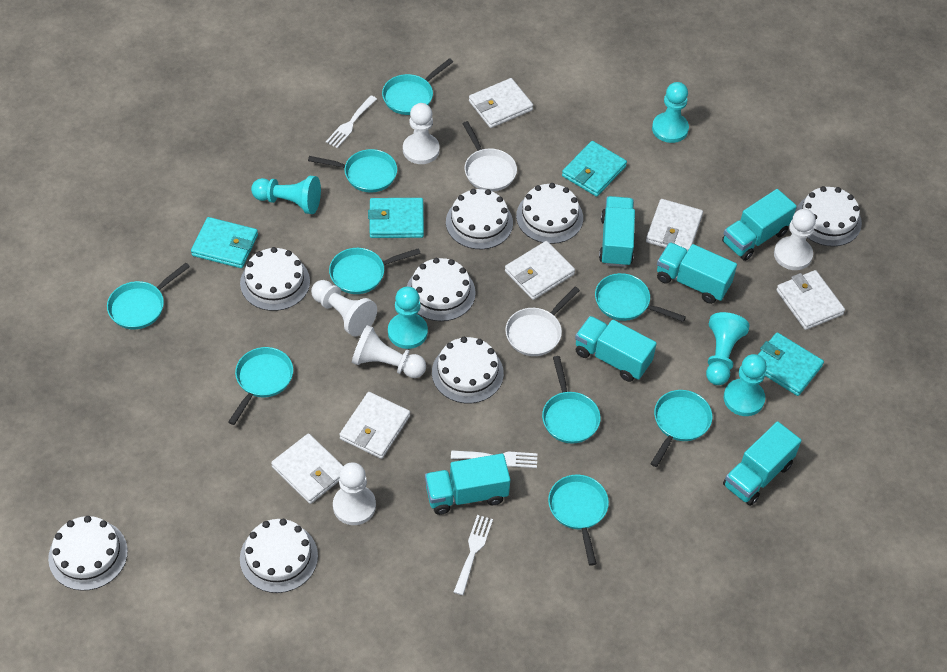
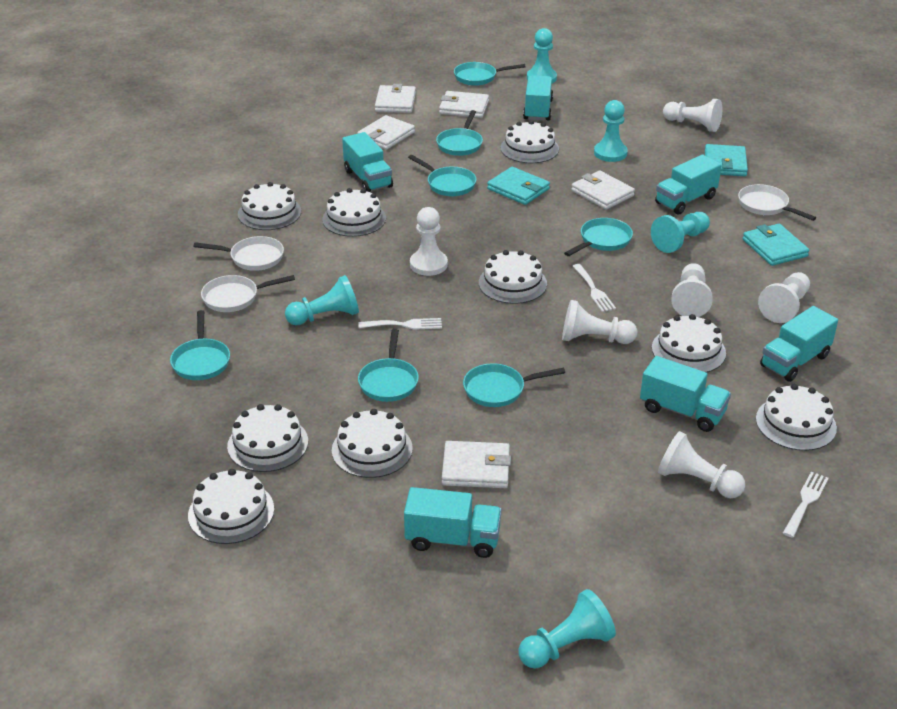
turquoise pan: [107,263,190,329] [228,347,293,425] [308,149,397,193] [329,248,421,294] [382,58,453,115] [542,356,601,444] [548,475,609,566] [595,273,686,322] [651,390,712,467] = 9 -> [170,310,230,380] [358,329,419,402] [408,155,477,196] [436,110,483,156] [454,62,526,86] [463,363,565,407] [564,218,633,256] = 7
turquoise wallet: [191,217,258,268] [368,198,424,238] [562,141,627,197] [758,332,824,396] = 4 -> [487,167,550,205] [705,144,748,176] [743,224,809,266] = 3
white cake: [48,516,128,591] [240,247,310,311] [240,519,318,593] [407,258,476,321] [432,337,504,403] [446,189,513,249] [516,183,583,244] [795,186,862,247] = 8 -> [188,469,274,544] [227,404,308,472] [238,182,301,230] [322,188,386,237] [332,409,413,478] [479,250,547,304] [501,120,559,163] [652,314,726,373] [756,384,837,451] = 9
white pan: [462,121,517,192] [505,287,580,356] = 2 -> [193,236,284,271] [201,275,295,312] [738,184,816,221] = 3
white pawn: [311,280,377,336] [333,462,376,525] [352,325,426,378] [403,103,440,164] [774,209,816,270] = 5 -> [410,207,448,276] [562,300,637,344] [658,431,745,498] [663,99,722,132] [671,263,713,317] [758,272,810,323] = 6
white wallet: [271,434,343,504] [339,392,410,459] [469,78,533,128] [505,241,575,300] [646,199,703,251] [776,270,845,330] = 6 -> [357,115,415,150] [375,84,416,113] [439,91,489,118] [442,441,511,488] [571,170,635,210] = 5

